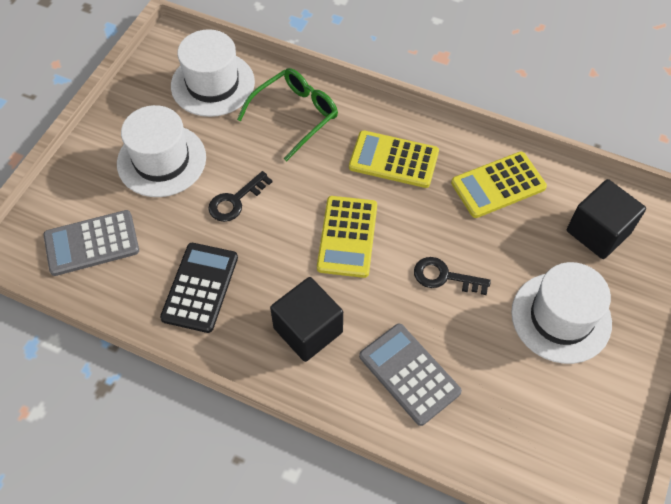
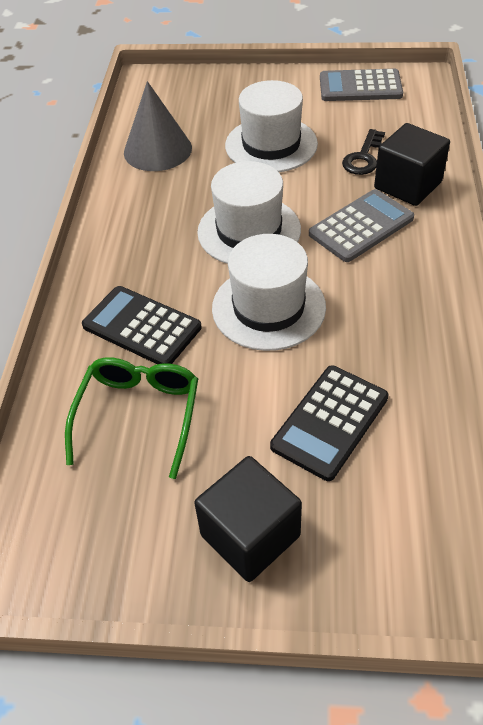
black calculator: [160,243,238,333] = 1 -> [82,286,202,364] [270,365,388,481] = 2
black key: [208,171,273,222] [414,257,491,295] = 2 -> [342,129,385,175] = 1
grey cone: none = 0 -> [124,81,192,171] = 1
yellow calculator: [317,196,377,278] [349,130,439,188] [451,151,547,218] = 3 -> none = 0

